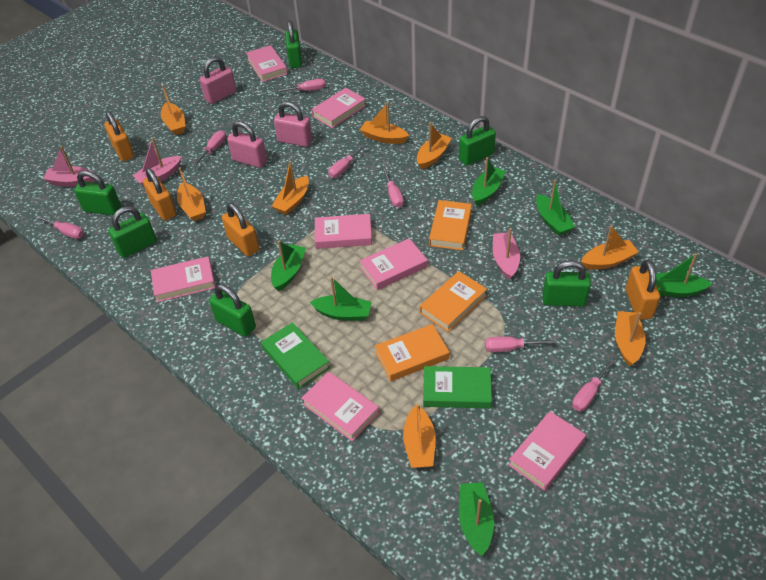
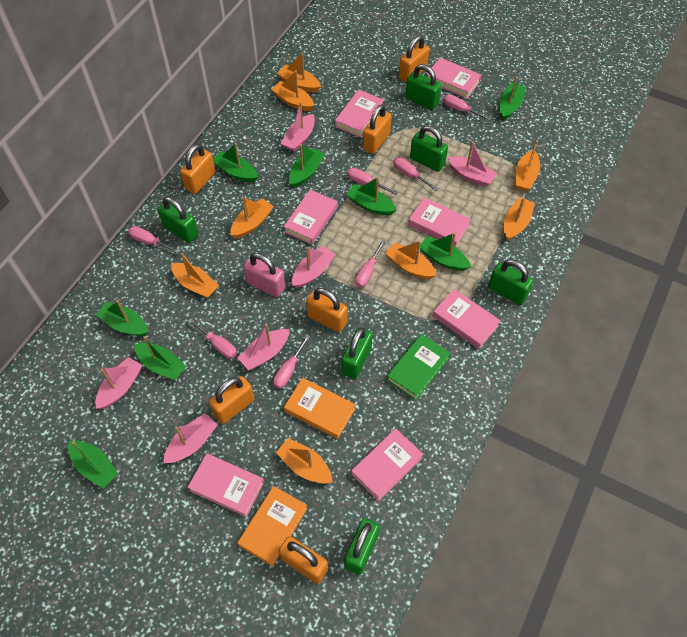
green boat: [271,240,306,291] [310,276,372,321] [459,482,494,556] [472,157,506,206] [536,179,575,236] [656,253,713,297] = 6 -> [68,441,118,488] [96,300,148,336] [134,336,187,380] [213,143,258,182] [289,144,325,188] [346,177,396,215] [420,233,471,271] [499,76,526,120] = 8
green book: [261,322,330,389] [423,366,492,408] = 2 -> [386,334,451,400] = 1
orange book: [375,324,449,381] [420,271,487,332] [429,200,472,250] = 3 -> [237,486,308,566] [284,378,356,439] = 2
orange padlock: [104,111,134,161] [143,168,176,220] [222,203,259,256] [626,260,660,320] = 4 -> [180,144,216,194] [209,376,254,424] [279,536,328,584] [306,288,347,332] [363,104,392,154] [399,35,430,83] = 6
pink boat: [43,146,94,187] [132,138,181,186] [493,228,520,280] = 3 -> [95,357,143,409] [164,413,218,463] [238,323,289,370] [281,102,315,152] [292,245,336,288] [448,141,497,187] = 6
pink padlock: [200,57,236,104] [227,121,267,168] [274,102,312,147] = 3 -> [244,253,285,297] = 1

